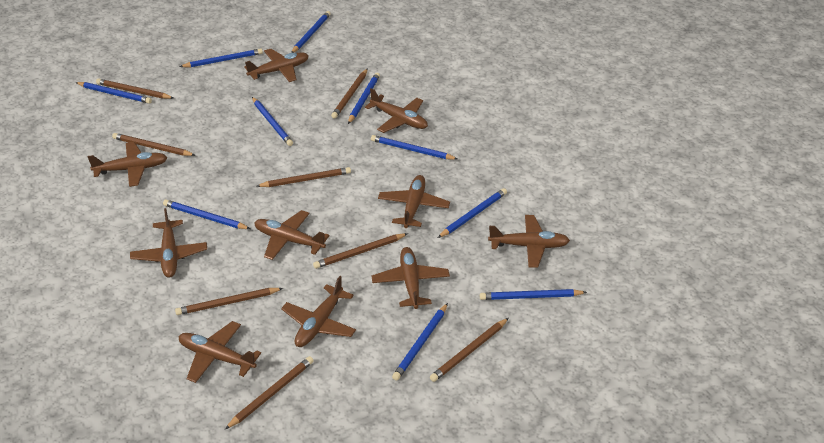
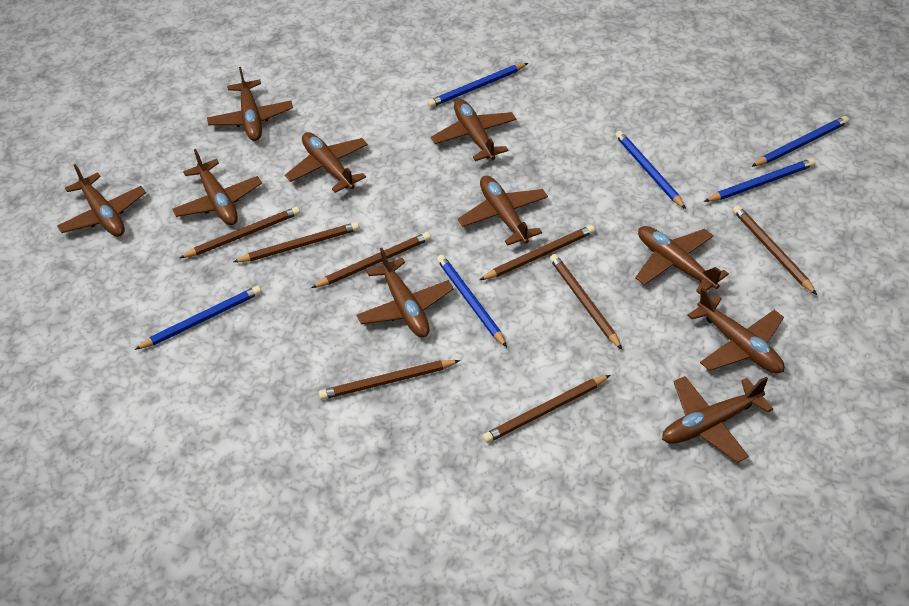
blue pencil: [75,82,152,104] [163,200,250,229] [180,48,263,67] [252,97,293,146] [291,11,331,53] [348,72,380,124] [371,135,457,160] [392,303,448,381] [438,188,507,238] [480,289,587,300] = 10 -> [135,286,261,350] [428,63,528,108] [437,255,507,347] [615,131,686,209] [704,158,815,202] [751,116,849,167] = 6

